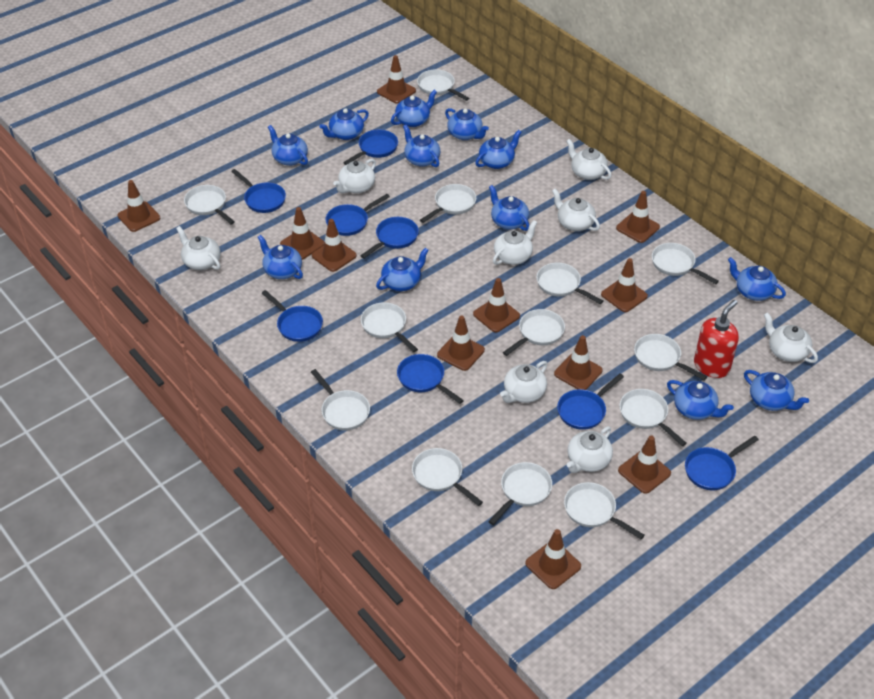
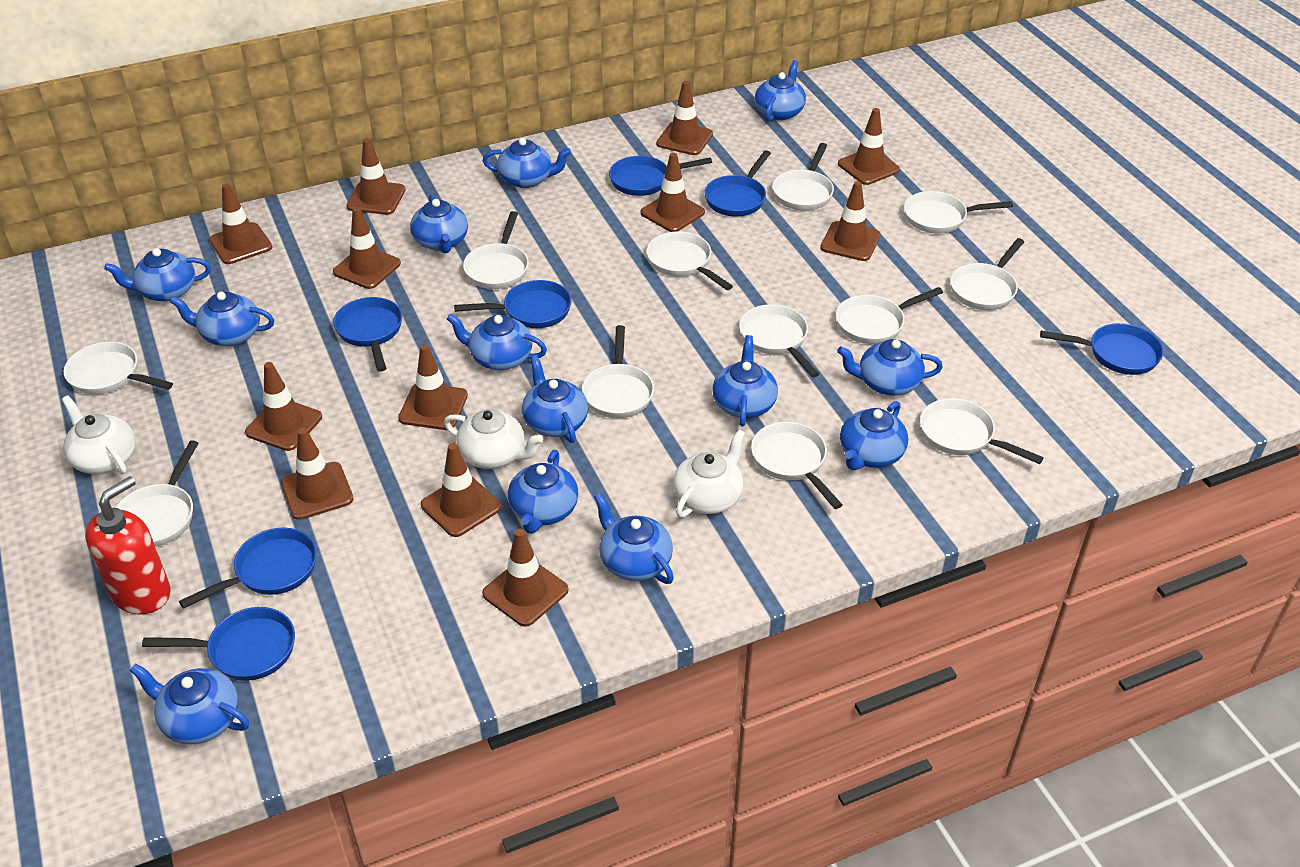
blue pan: [231,169,286,213] [262,290,323,342] [326,194,390,236] [343,130,398,165] [360,217,419,259] [397,354,464,404] [557,374,624,430] [685,436,759,490] = 8 -> [142,607,295,681] [179,528,317,609] [333,297,402,372] [454,280,572,328] [609,156,712,196] [704,150,771,217] [1040,323,1164,375] = 7
blue teapot: [258,235,303,279] [268,125,308,166] [319,108,369,140] [376,247,429,291] [391,90,437,127] [403,125,440,167] [445,108,489,140] [475,130,522,169] [489,185,529,231] [667,380,734,420] [728,257,786,301] [744,370,809,411] = 12 -> [104,248,211,302] [130,663,249,744] [170,292,274,346] [410,194,468,253] [447,313,547,370] [482,138,571,188] [508,450,578,534] [522,355,588,443] [594,493,674,584] [712,335,778,426] [755,60,806,121] [837,339,943,396] [840,401,908,470] = 13
brown traffic cone: [117,180,160,232] [280,207,324,260] [312,219,357,272] [377,55,416,104] [437,316,485,371] [473,278,520,332] [525,529,581,589] [554,335,603,390] [601,258,648,312] [616,191,660,243] [618,435,671,494] = 11 -> [209,183,272,264] [245,362,322,451] [281,428,354,520] [333,207,401,289] [346,139,406,215] [398,344,468,430] [421,443,501,537] [482,529,568,627] [640,153,705,232] [656,81,713,155] [820,181,881,261] [838,108,900,185] = 12
white pan: [184,185,235,225] [311,369,370,431] [361,302,418,352] [412,448,483,506] [417,69,469,101] [420,184,476,223] [488,462,552,525] [503,309,565,356] [536,263,603,304] [564,482,645,539] [619,389,687,446] [634,334,707,381] [652,243,719,284] = 13 -> [63,342,173,394] [116,440,199,547] [463,211,529,289] [582,325,654,418] [647,231,733,290] [739,304,819,378] [751,422,842,509] [772,143,834,211] [836,287,943,344] [904,191,1013,234] [920,398,1044,464] [950,238,1024,310] = 12
white teapot: [176,226,220,270] [333,159,376,193] [493,220,537,265] [500,361,547,403] [552,189,600,231] [566,139,612,180] [567,426,613,473] [764,312,818,363] = 8 -> [62,395,135,474] [444,409,543,469] [673,430,745,518] = 3

